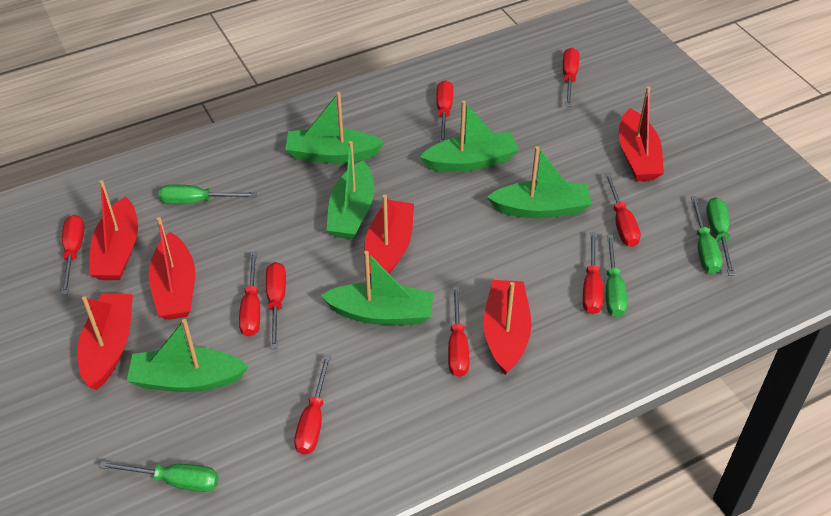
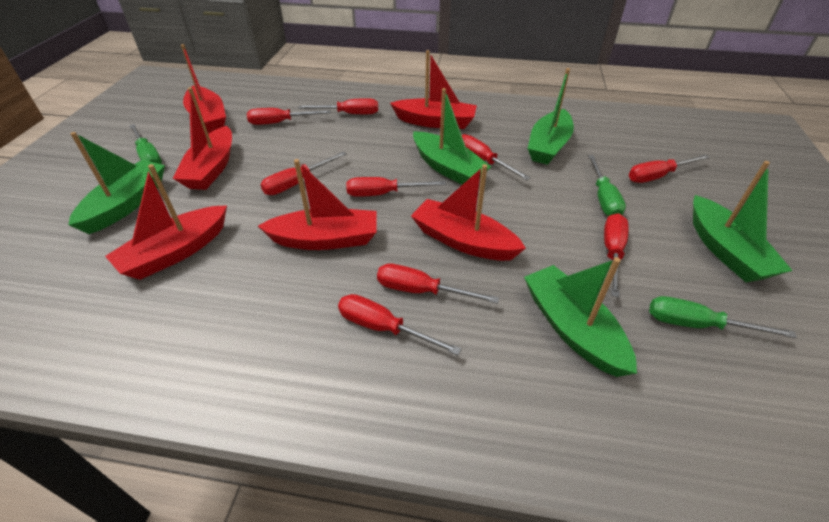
green boat: [127,319,249,392] [285,92,385,163] [320,251,434,325] [326,141,374,239] [420,101,519,172] [487,146,592,218] = 6 -> [68,132,165,234] [413,88,491,185] [524,257,637,377] [528,68,574,165] [693,161,793,282] = 5
green screwdriver: [99,461,218,492] [159,185,257,204] [606,234,628,317] [691,196,722,274] [706,197,735,276] = 5 -> [129,124,162,164] [588,155,626,216] [649,296,797,338] = 3

